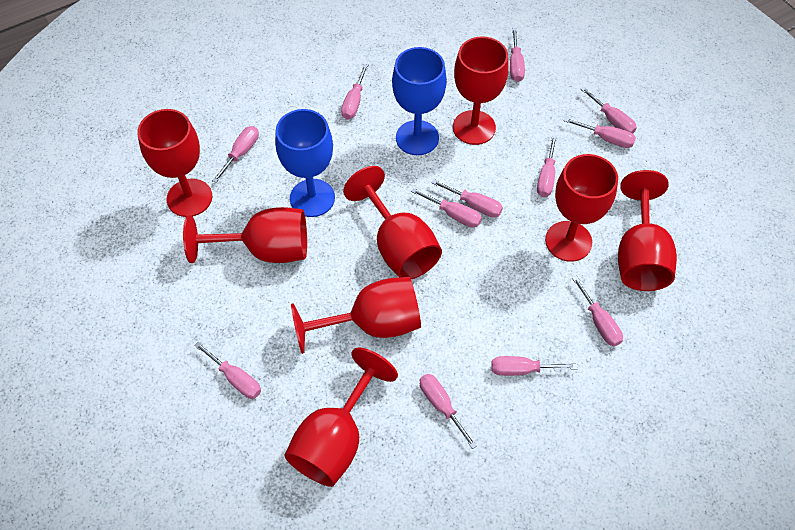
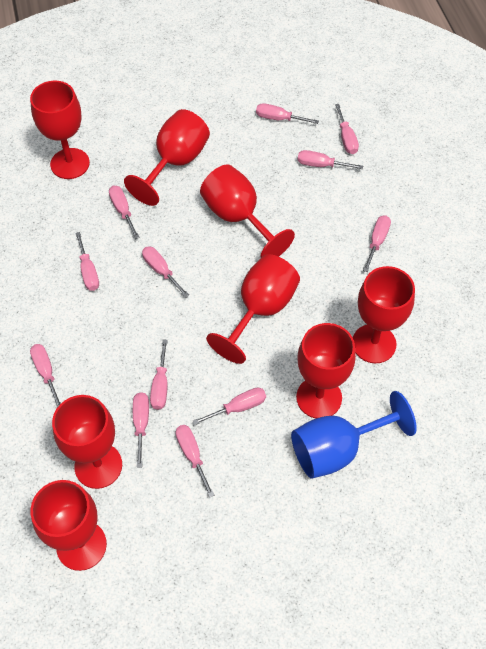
blue goblet: [275,109,335,217] [392,47,447,155] = 2 -> [291,391,417,479] = 1

